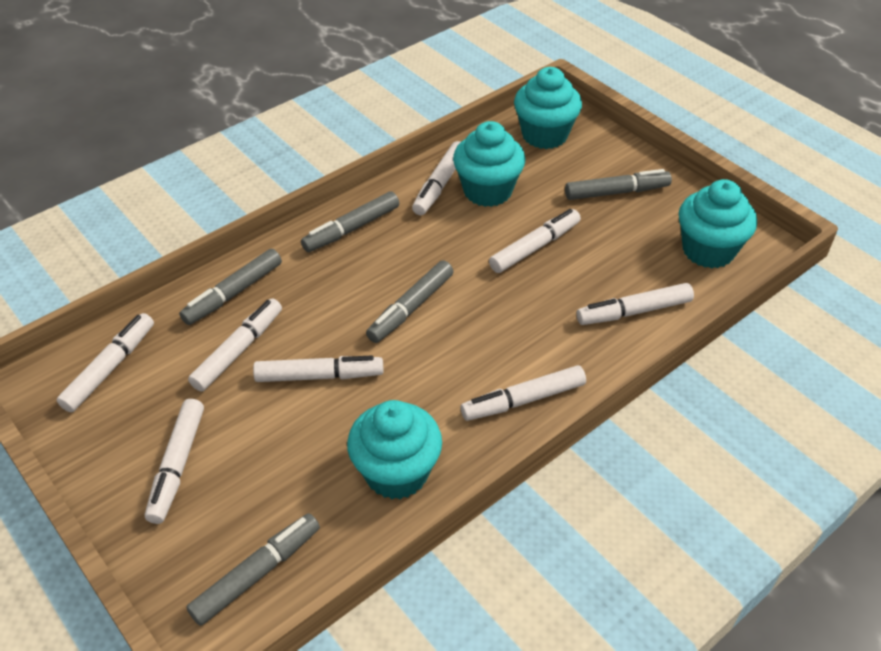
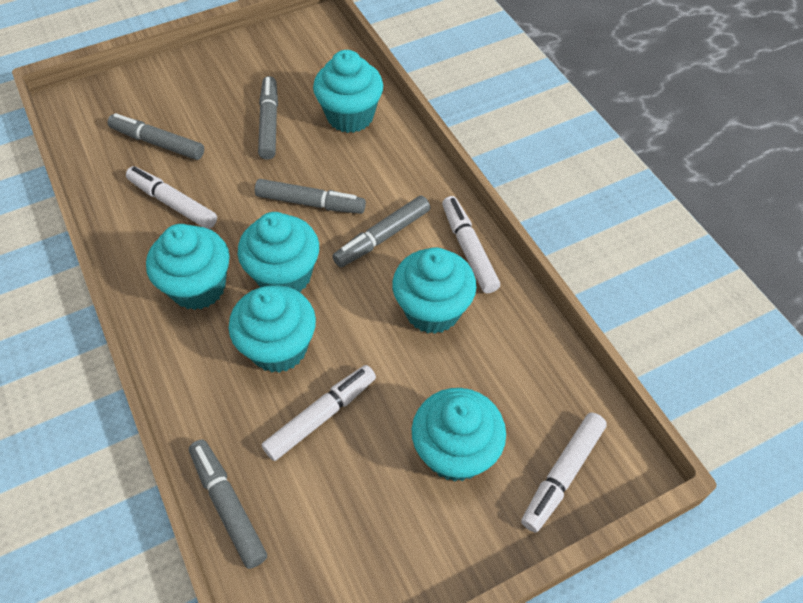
turquoise cupcake: [347,400,442,499] [453,121,525,207] [514,67,582,149] [679,179,757,269] = 4 -> [146,224,230,310] [229,285,316,373] [238,212,319,292] [313,50,383,133] [392,247,477,334] [412,388,506,482] = 6
white marker: [57,313,154,412] [145,399,204,524] [188,298,282,392] [253,356,383,382] [412,141,460,215] [461,365,586,421] [489,209,581,273] [577,283,694,325] = 8 -> [126,166,217,229] [262,365,376,461] [442,196,500,293] [521,412,607,533] = 4

